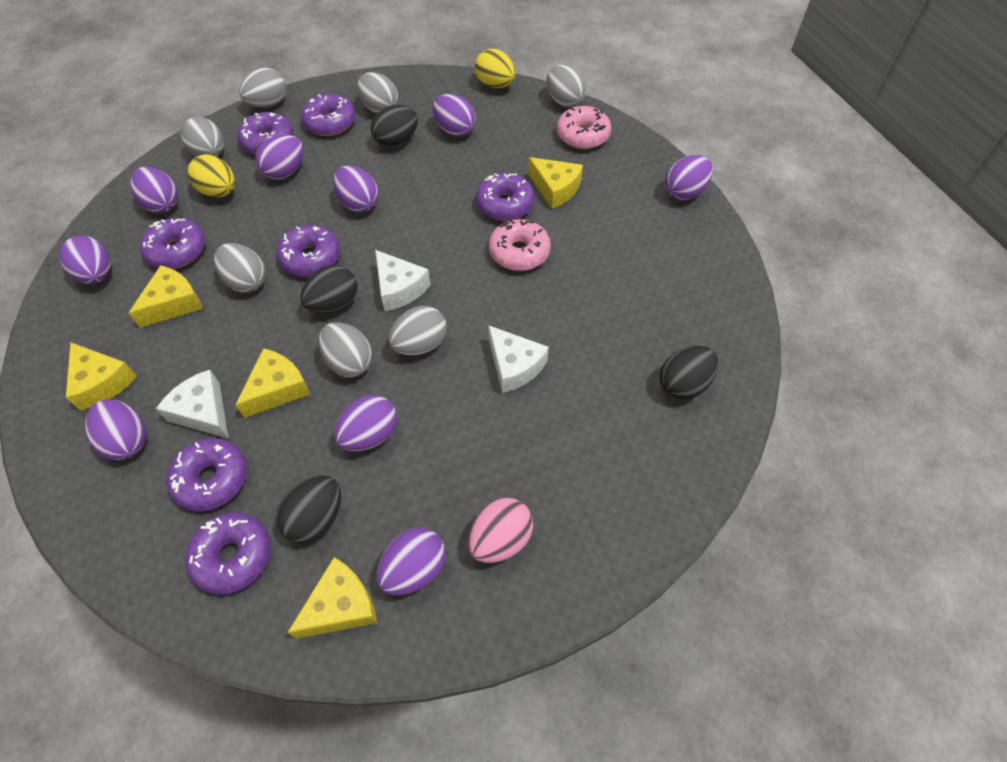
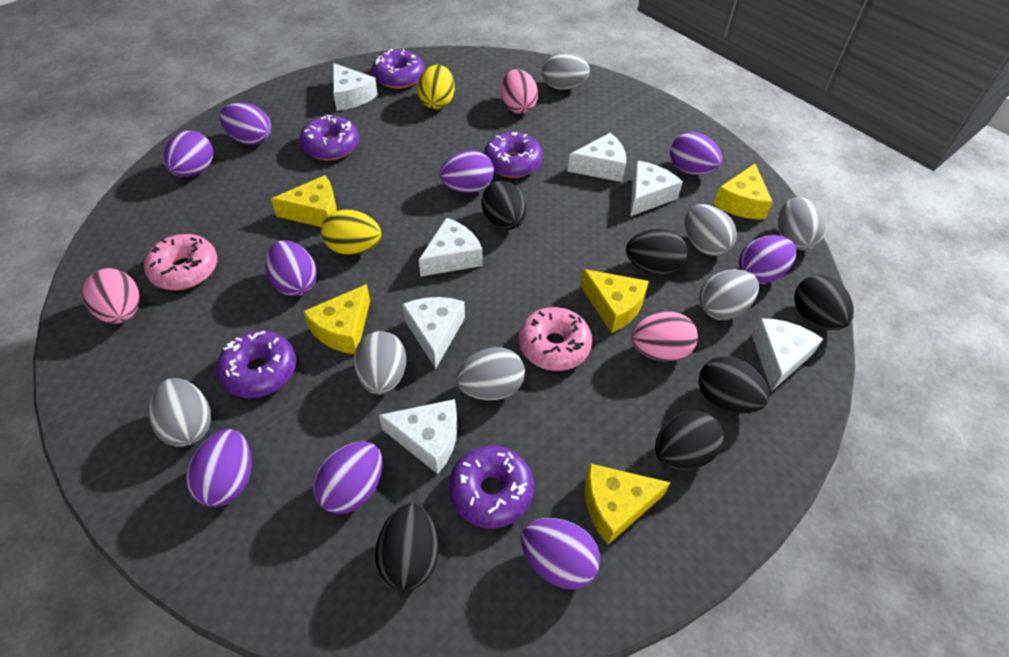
black egg: [276,475,341,544] [300,265,358,313] [371,105,418,148] [660,346,718,400] = 4 -> [375,504,439,590] [481,181,526,230] [626,229,687,275] [655,410,724,470] [699,356,769,413] [794,275,854,330] = 6
pink egg: [468,498,533,563] = 1 -> [82,268,140,324] [501,69,538,114] [631,312,698,361] = 3
purple donut: [140,218,205,269] [166,438,247,512] [185,512,271,595] [237,112,294,155] [276,225,340,277] [301,94,355,136] [476,173,534,221] = 7 -> [216,330,296,398] [299,115,359,161] [372,49,425,89] [449,445,534,528] [484,132,543,178] = 5
white cheese: [156,370,229,439] [375,250,431,311] [488,325,549,393] = 3 -> [333,63,378,111] [379,399,457,474] [402,297,465,369] [419,217,482,277] [567,133,626,182] [630,161,683,216] [751,318,823,392] = 7

